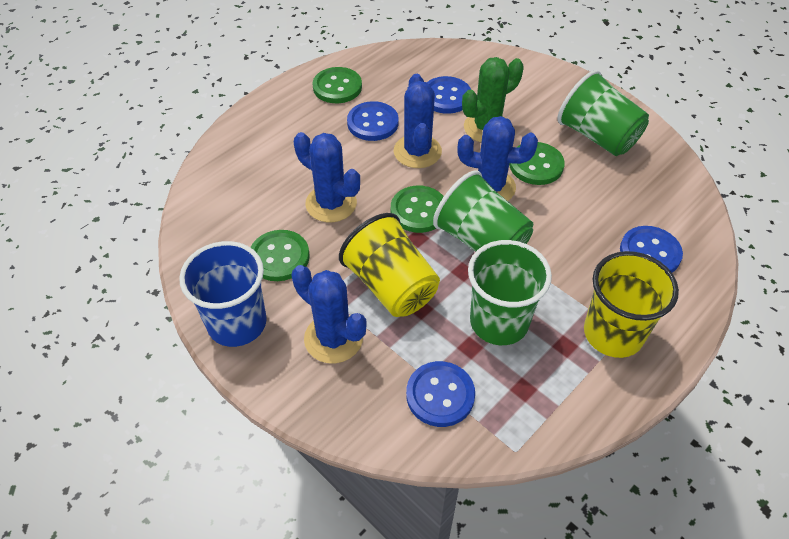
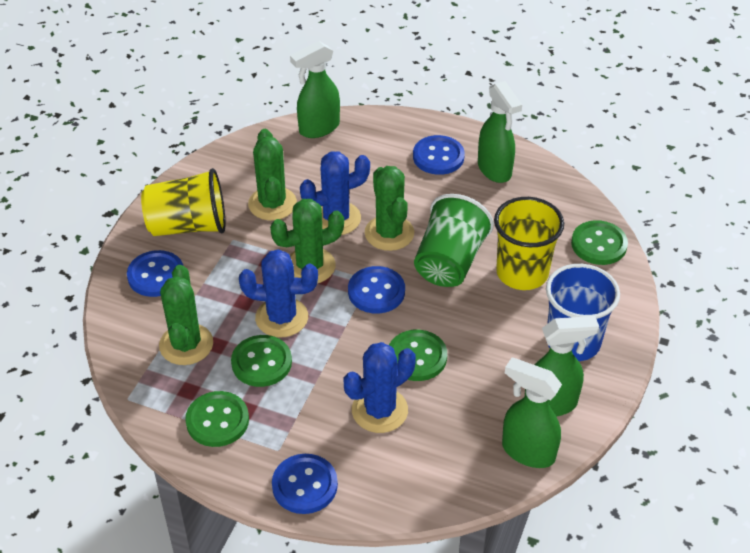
blue cactus: [291,265,367,364] [294,132,360,222] [394,74,442,168] [457,116,538,201] = 4 -> [239,249,318,338] [300,151,370,235] [344,342,416,433] = 3
green cactus: [462,57,524,142] = 1 -> [159,265,213,365] [248,129,297,220] [270,199,344,283] [365,166,414,251] = 4
green cup: [433,170,533,252] [468,240,552,345] [557,70,649,156] = 3 -> [414,194,494,287] = 1
green spray bottle: none = 0 -> [290,41,340,138] [478,81,522,183] [502,358,562,468] [525,316,599,417] = 4

